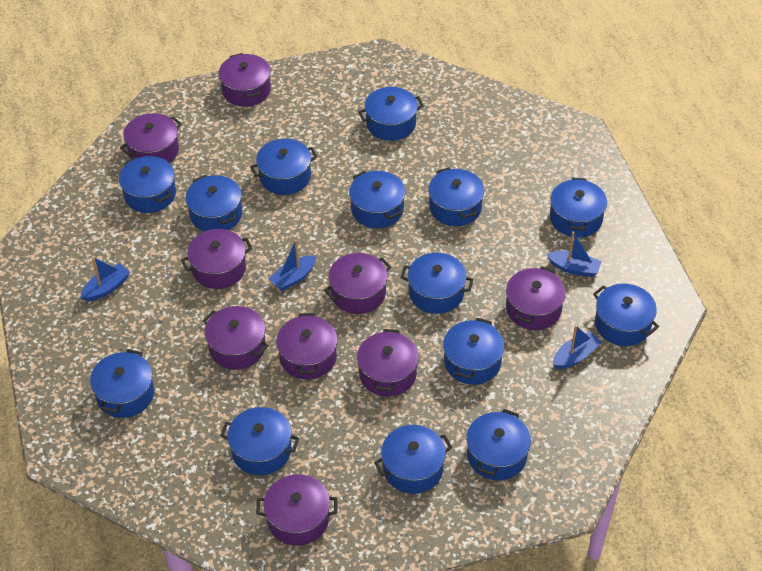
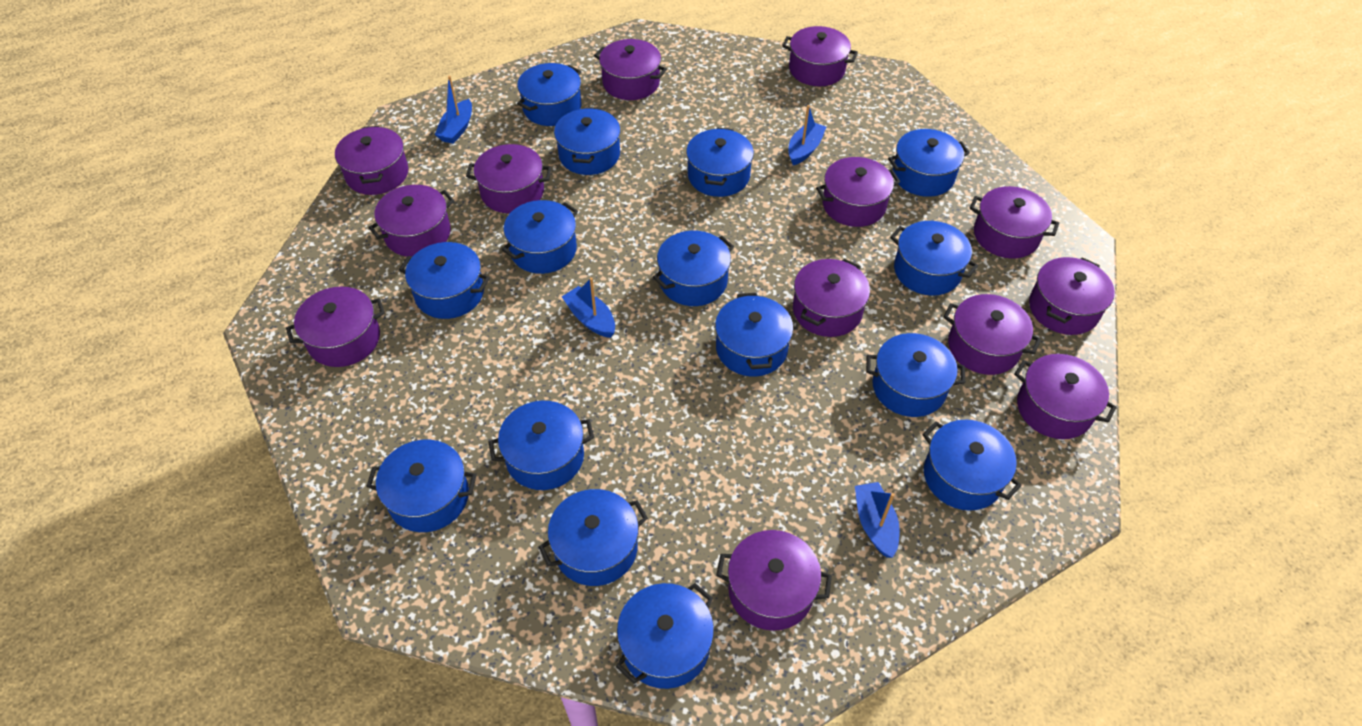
blue pot: [90,349,154,418] [119,156,176,213] [185,175,242,232] [220,407,299,475] [250,139,318,195] [349,171,405,228] [358,87,424,141] [374,425,452,494] [401,253,474,314] [428,167,485,226] [443,318,504,385] [466,409,531,480] [550,178,607,238] [593,284,659,346] = 14 -> [366,440,477,532] [399,242,490,319] [489,401,594,490] [502,200,578,274] [517,63,581,126] [539,489,648,586] [554,107,621,175] [616,583,714,689] [653,231,734,306] [686,127,754,197] [715,293,793,376] [866,333,965,417] [888,129,970,197] [890,221,978,296] [922,420,1022,511] = 15
purple pot: [120,113,182,163] [181,229,253,289] [203,306,269,370] [219,53,271,107] [256,474,337,546] [276,313,337,380] [324,253,391,314] [357,329,419,397] [506,267,566,330] = 9 -> [286,287,385,367] [335,126,408,195] [368,185,454,257] [466,144,551,213] [594,39,667,100] [716,530,832,631] [782,26,858,86] [793,259,870,337] [816,157,900,227] [943,294,1041,375] [970,186,1059,259] [1014,354,1117,439] [1029,257,1115,335] = 13

